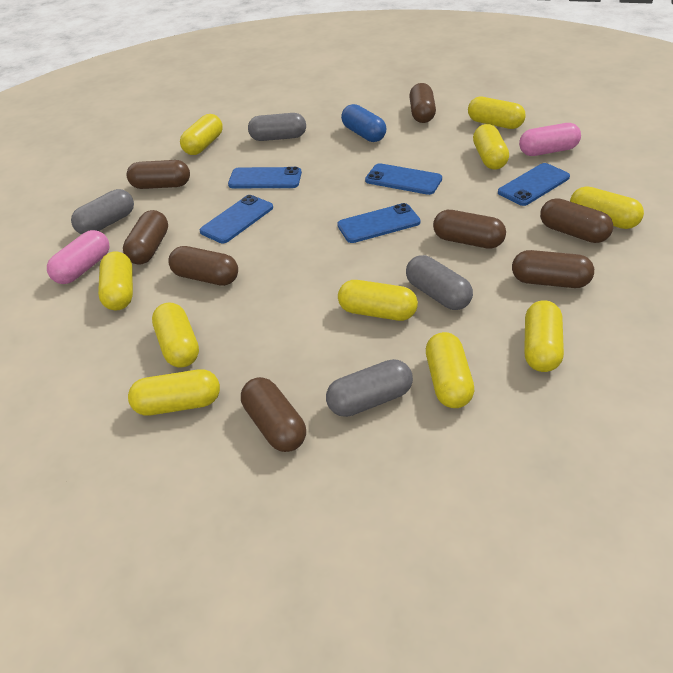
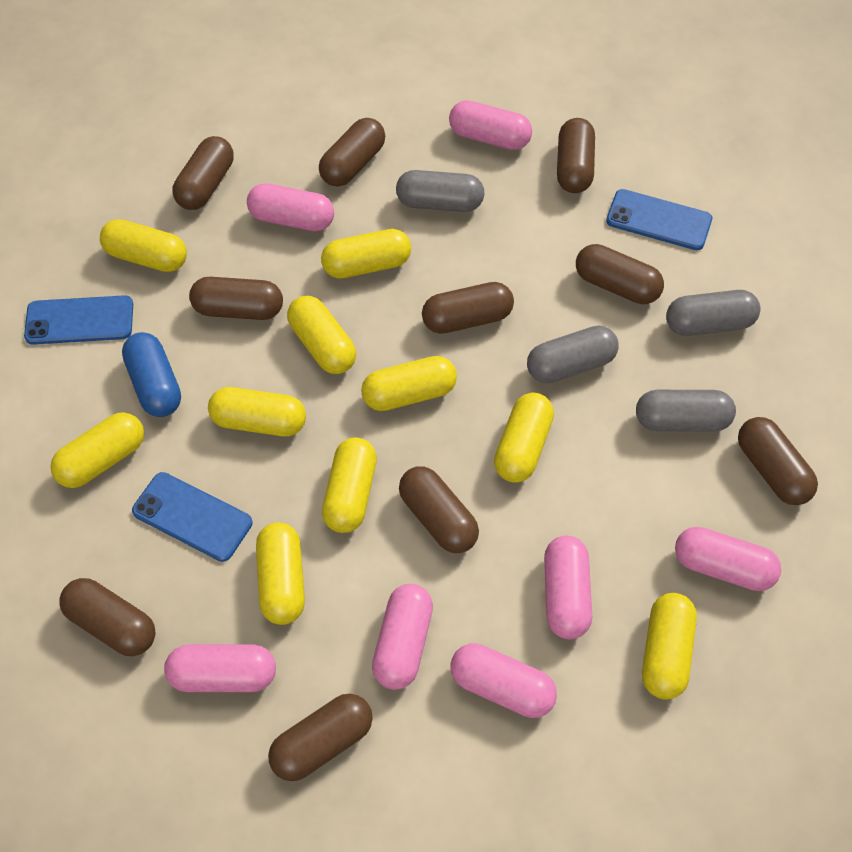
blue phone: [200,195,273,243] [228,167,302,188] [337,203,420,243] [365,163,442,195] [498,163,570,206] = 5 -> [24,295,133,345] [132,472,252,562] [606,189,712,250] = 3
brown capsule: [123,210,168,265] [126,160,190,189] [168,246,238,286] [241,377,306,452] [409,83,436,123] [433,210,506,249] [512,250,594,288] [540,198,613,243] = 8 -> [59,578,156,656] [172,136,234,210] [189,277,283,320] [268,694,373,781] [319,118,385,187] [399,466,479,553] [422,282,514,334] [557,118,595,193] [576,244,664,304] [738,417,818,505] = 10
pink capsule: [47,230,109,284] [519,123,581,156] = 2 -> [164,644,276,692] [247,183,334,231] [372,584,433,690] [449,100,532,150] [450,643,557,718] [544,536,592,639] [675,527,781,591] = 7

